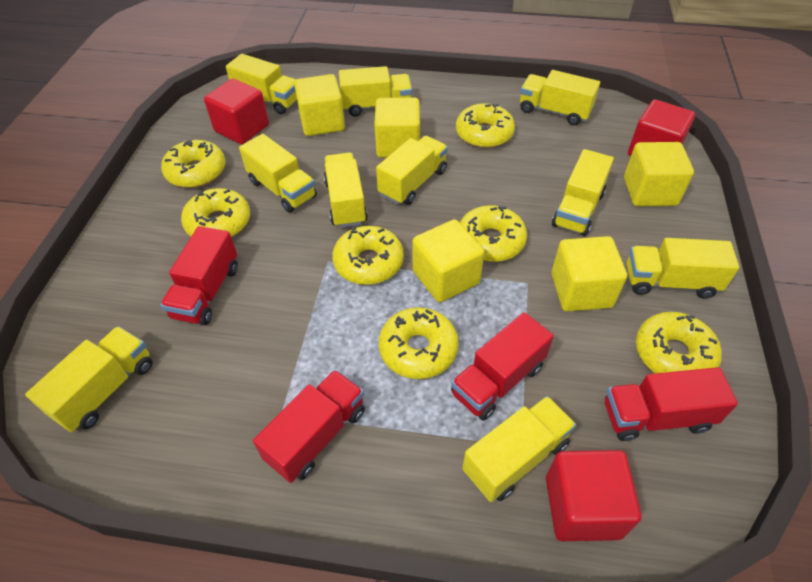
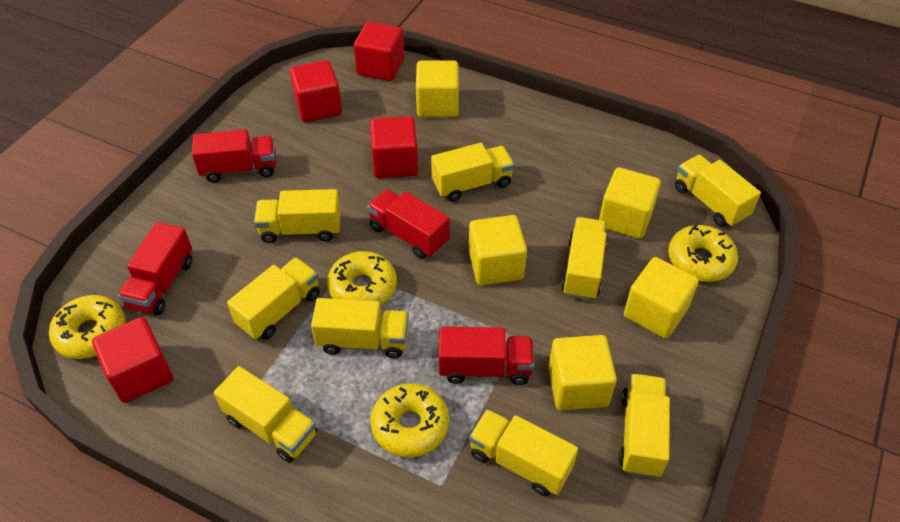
red cube: [204,79,269,144] [546,450,641,541] [628,100,695,156] = 3 -> [92,317,173,403] [290,60,342,122] [354,22,404,81] [370,116,418,178] = 4
yellow donut: [161,140,226,188] [181,188,250,237] [332,226,404,285] [379,307,459,379] [456,103,515,148] [460,205,527,262] [636,312,722,373] = 7 -> [49,295,126,359] [327,251,397,306] [371,383,449,458] [668,224,738,282] = 4
yellow truck: [25,326,152,432] [226,54,297,114] [239,134,317,213] [324,153,368,228] [339,66,412,117] [376,136,448,205] [462,396,576,502] [520,70,600,125] [552,149,614,236] [627,238,740,299] = 10 -> [214,366,317,463] [227,257,320,340] [254,189,341,243] [311,298,409,358] [431,143,514,202] [469,409,578,496] [561,217,607,300] [618,374,670,478] [675,155,761,227] = 9

